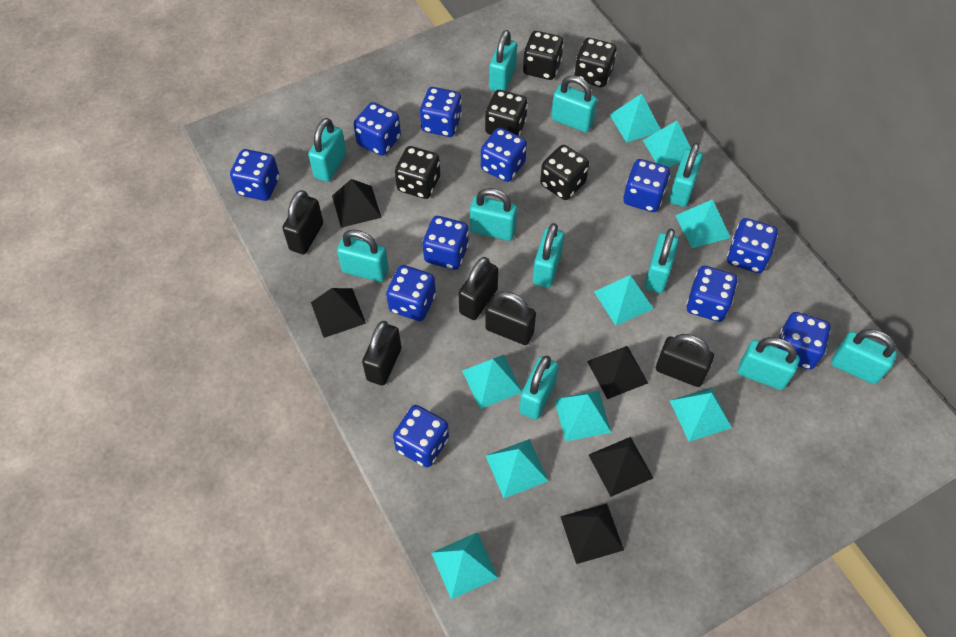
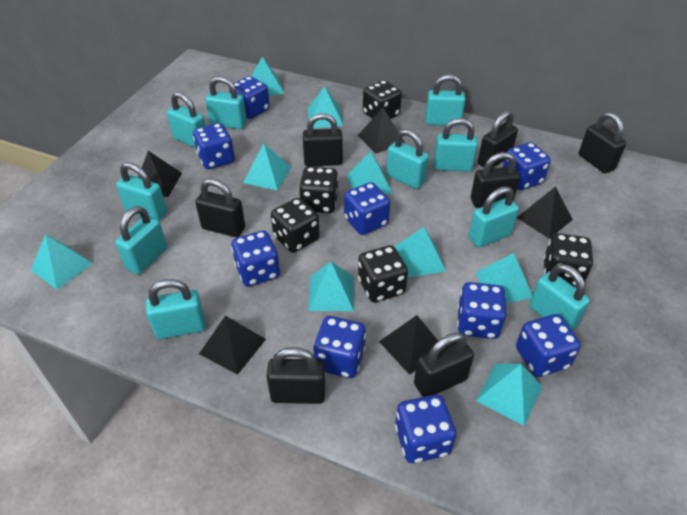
black padlock: [282,190,323,254] [362,321,401,386] [459,257,498,320] [485,291,536,345] [656,334,714,387] = 5 -> [195,179,245,237] [267,347,325,404] [303,113,343,166] [414,333,474,397] [471,152,520,208] [478,111,518,169] [579,112,626,173] = 7
blue dice: [230,149,279,201] [353,102,401,156] [386,265,436,321] [393,405,449,467] [420,87,462,137] [423,216,469,270] [481,128,527,182] [623,159,670,212] [687,266,738,322] [727,218,778,273] [777,312,830,369] = 11 -> [193,123,235,169] [229,76,270,119] [231,230,280,286] [313,316,366,378] [344,182,390,235] [395,394,456,463] [457,282,506,339] [503,142,551,190] [516,314,581,377] = 9
turquoise padlock: [308,118,346,182] [337,229,389,282] [470,188,517,241] [489,30,517,92] [519,356,559,420] [533,223,564,288] [551,75,597,132] [644,229,679,293] [669,143,703,207] [738,337,799,390] [831,329,897,384] = 11 -> [115,206,167,274] [116,162,167,221] [146,279,206,339] [167,92,206,148] [205,76,247,129] [386,129,429,189] [425,74,466,126] [434,118,478,172] [469,186,519,248] [529,264,590,331] = 10

